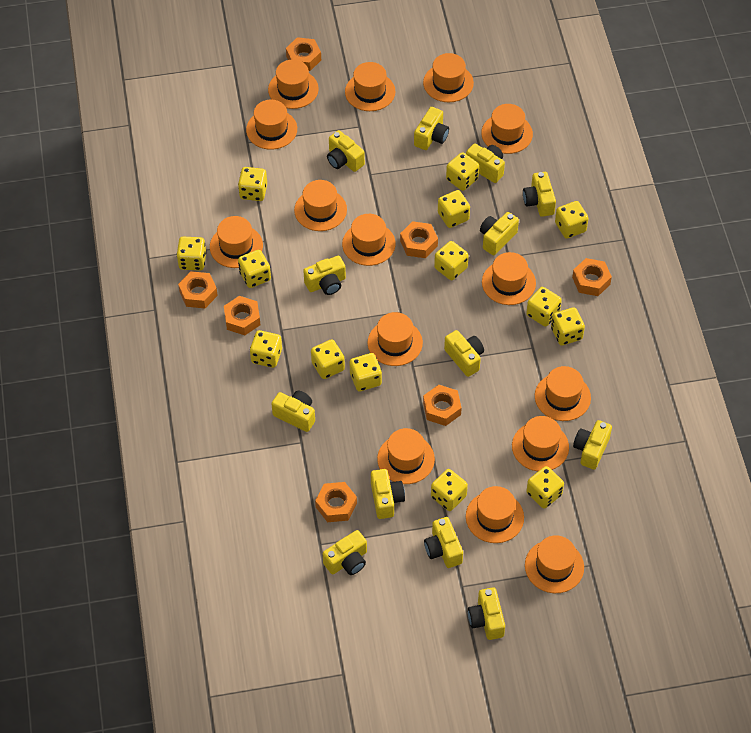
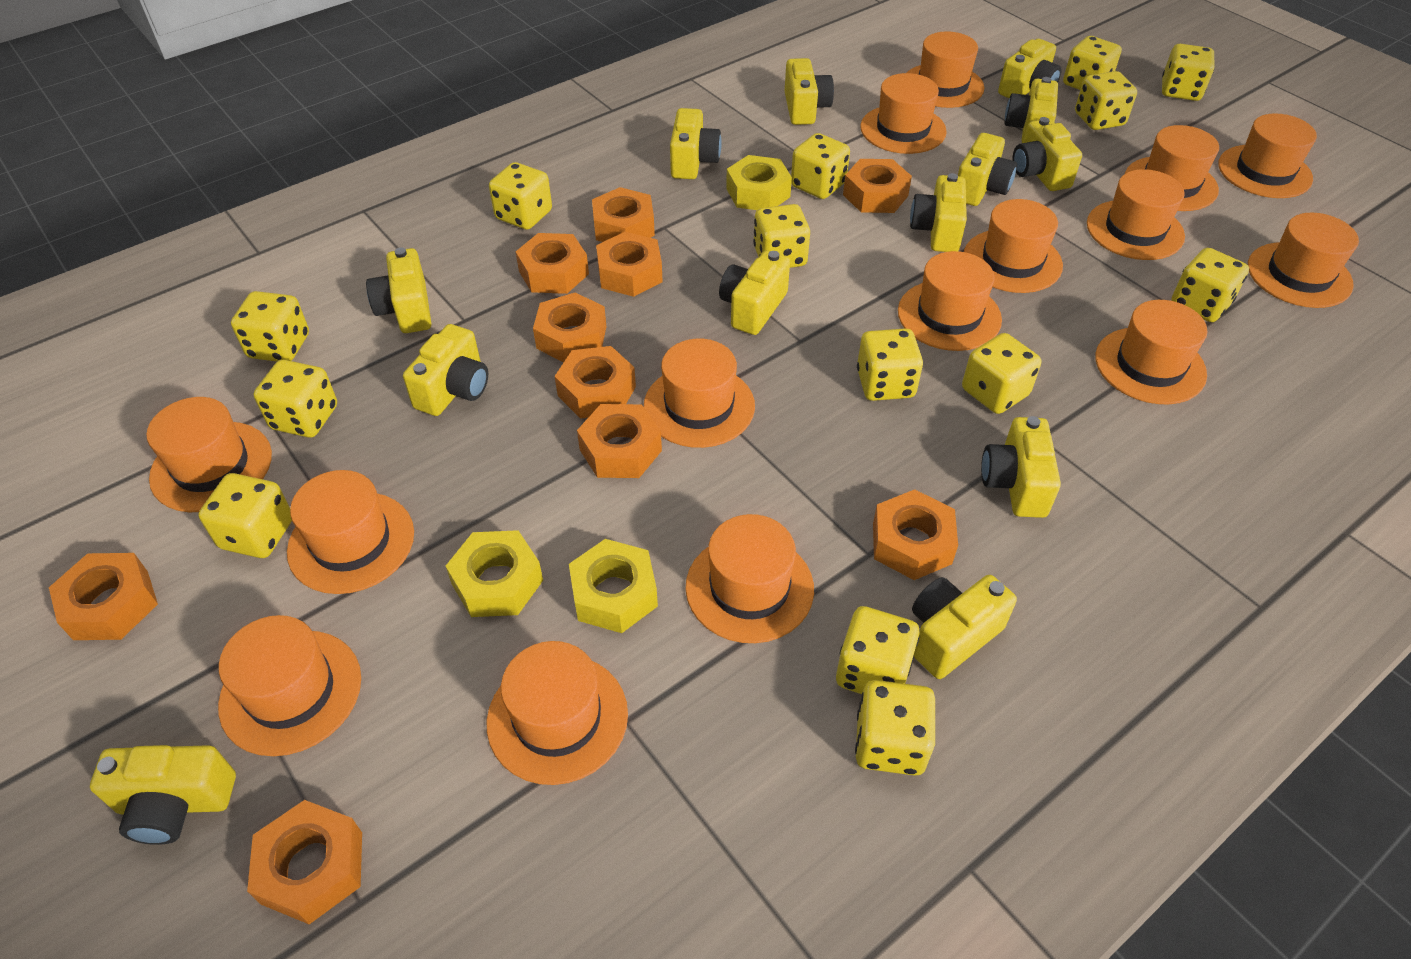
orange nut: [178,271,218,309] [224,296,261,335] [286,37,321,71] [315,482,357,522] [400,221,438,258] [423,385,462,426] [572,258,612,296] = 7 -> [49,553,158,640] [247,800,362,924] [516,233,589,294] [533,292,606,363] [555,346,636,419] [577,404,662,478] [592,187,655,242] [596,232,663,297] [843,159,912,213] [873,489,958,580] = 10
yellow nut: none = 0 -> [446,530,543,617] [569,539,658,633] [726,155,792,210] = 3

